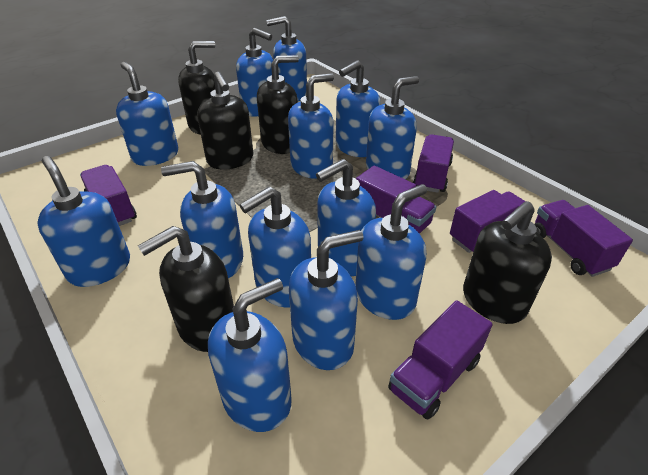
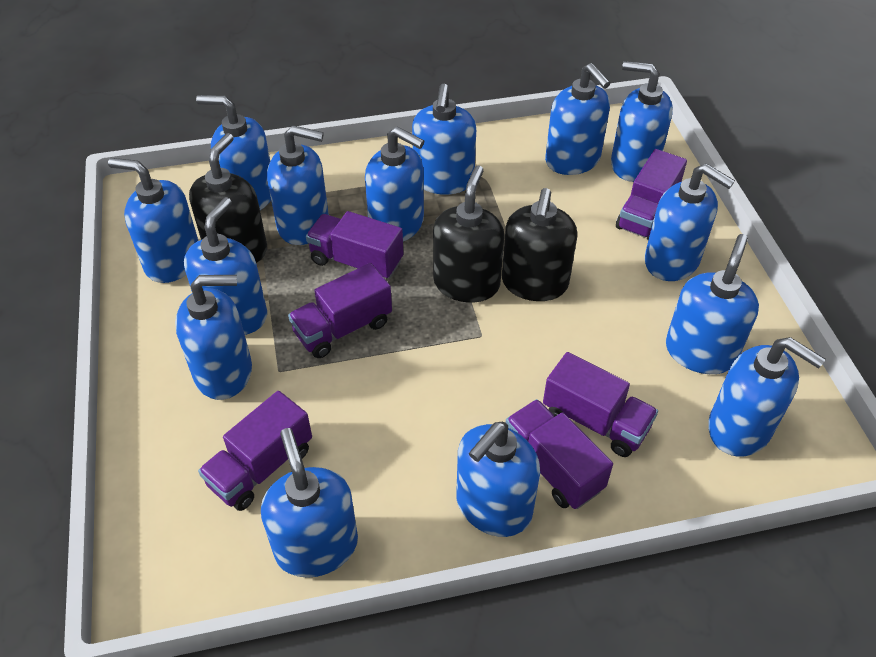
black soap dispenser: [138,226,234,352] [178,41,216,135] [197,72,253,170] [257,55,299,154] [463,201,552,324] = 5 -> [189,133,267,263] [433,166,504,303] [502,188,577,301] = 3
blue soap dispenser: [37,156,130,287] [116,62,178,166] [161,161,243,279] [208,278,291,432] [236,28,273,117] [240,187,311,308] [266,16,307,101] [288,73,334,179] [289,230,364,370] [316,159,376,276] [336,60,381,157] [355,184,427,320] [366,76,419,179] = 13 -> [108,158,198,283] [175,275,252,400] [184,197,267,335] [196,95,271,210] [261,428,358,578] [267,125,329,245] [365,126,424,242] [412,84,476,195] [456,422,540,537] [545,63,610,175] [611,61,673,182] [644,163,735,281] [666,234,759,374] [708,337,825,457] = 14

